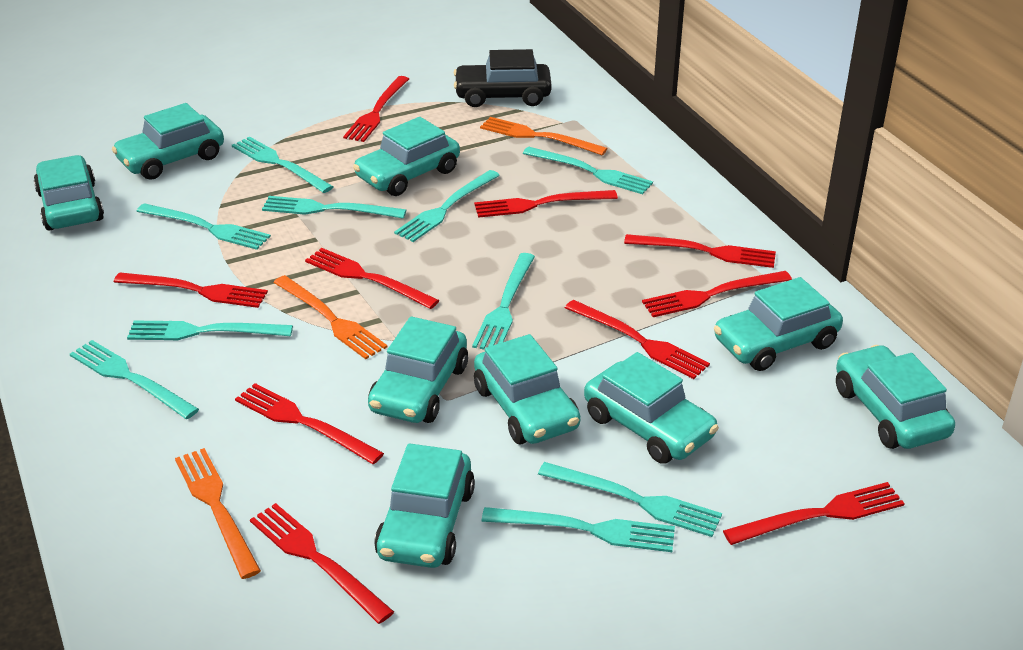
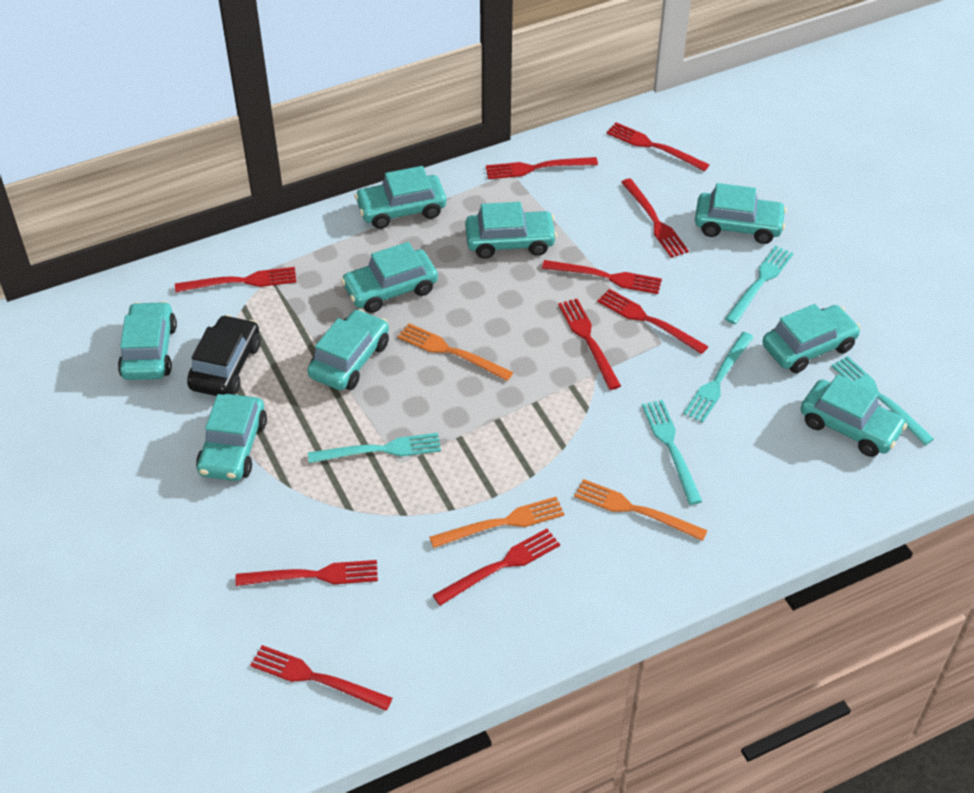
turquoise fork: [70,340,199,419] [127,321,293,340] [136,203,271,250] [232,136,334,193] [262,196,406,219] [394,170,500,242] [472,253,535,349] [481,507,675,552] [523,147,653,194] [538,462,722,537] = 10 -> [308,433,441,463] [642,400,702,505] [683,332,754,423] [725,246,793,324] [832,356,934,445] = 5

